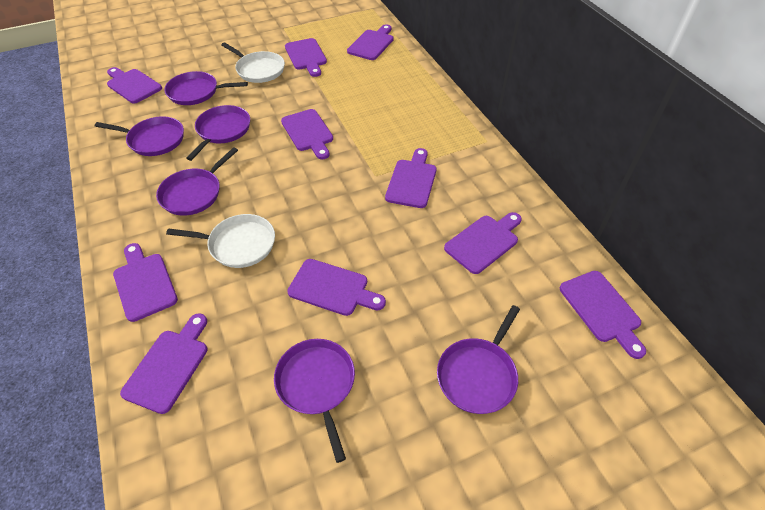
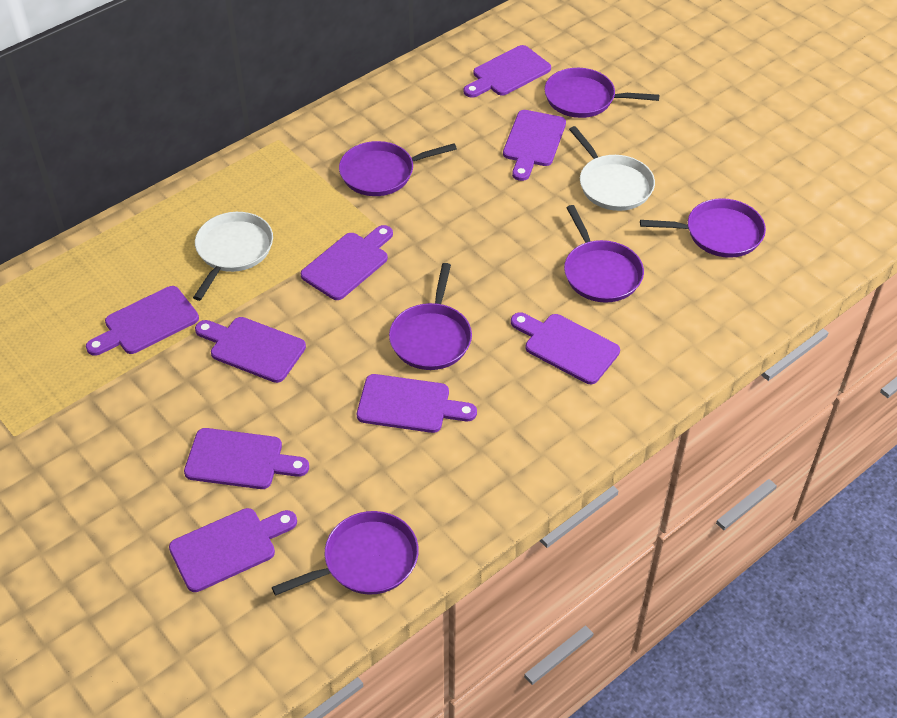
purple cutting board: [107,67,162,103] [113,243,178,322] [120,313,207,414] [281,109,333,160] [285,38,327,77] [287,259,386,316] [347,24,394,60] [385,148,437,208] [444,212,522,274] [560,271,646,359] = 10 -> [86,286,199,356] [169,508,297,592] [184,428,309,489] [195,317,306,383] [300,225,393,300] [357,374,477,433] [464,45,551,98] [503,110,566,181] [511,313,620,384] = 9

